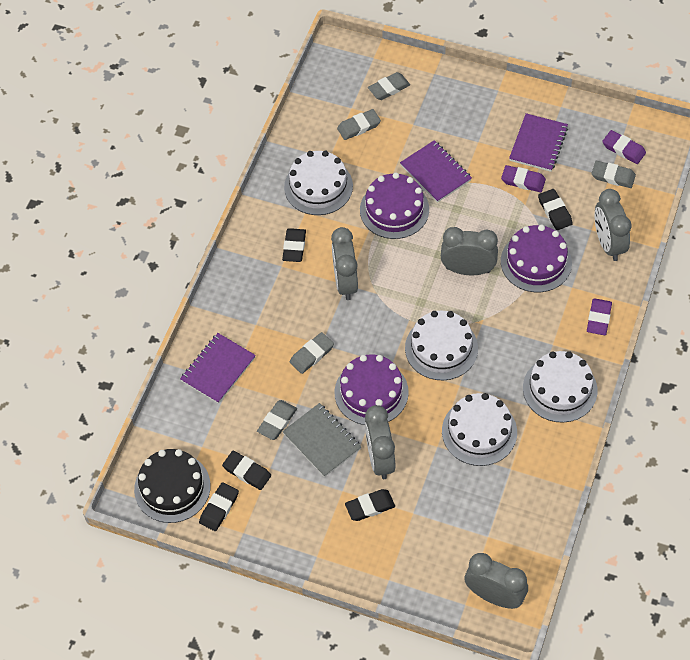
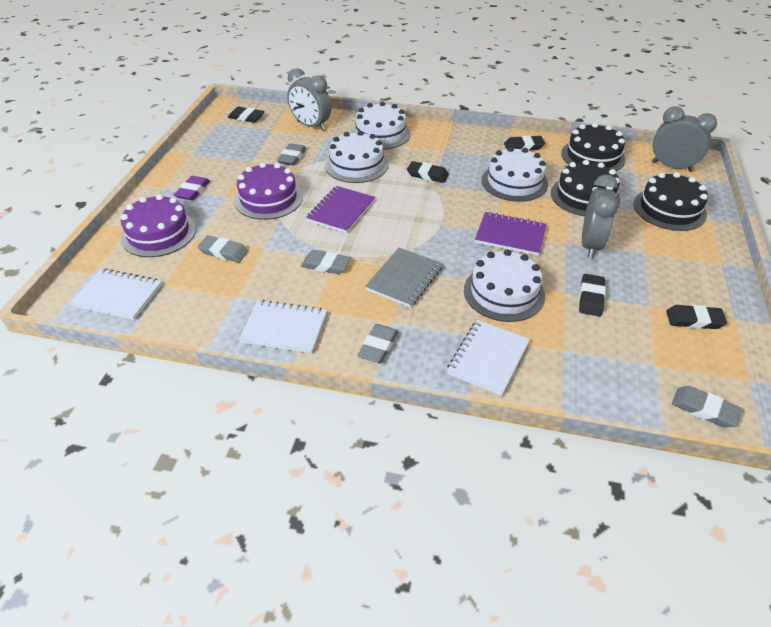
black cake: [134,449,210,523] = 1 -> [551,160,620,216] [561,123,626,171] [634,172,708,231] = 3
grey clock: [331,227,358,300] [365,405,395,479] [441,227,498,275] [465,553,528,609] [595,189,632,261] = 5 -> [287,68,331,131] [582,174,618,258] [652,106,717,172] = 3
purple cake: [334,354,409,425] [360,173,429,239] [501,225,572,292] = 3 -> [121,194,196,257] [234,162,303,220] = 2
purple eraser: [501,165,546,192] [587,298,612,335] [602,130,646,164] = 3 -> [174,176,210,200] = 1
purple notebook: [180,333,256,404] [400,140,472,203] [509,113,568,172] = 3 -> [306,186,375,233] [475,212,547,256] = 2
white notebook: none = 0 -> [70,268,162,320] [239,300,327,353] [447,320,530,396] = 3

